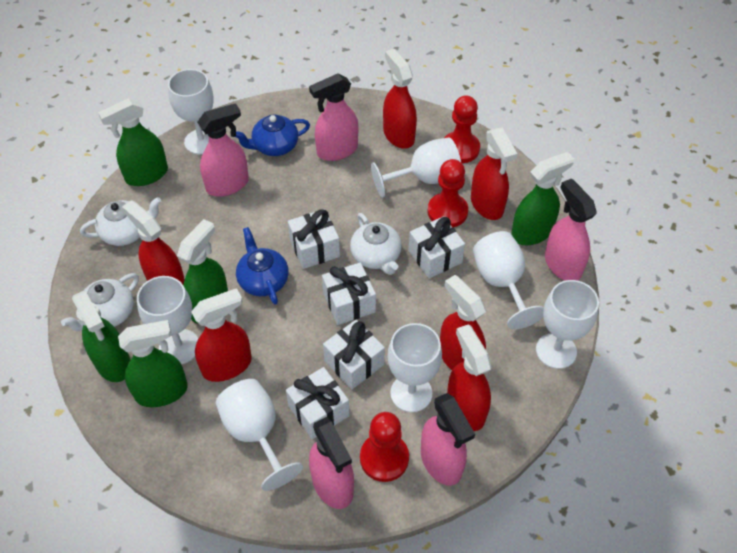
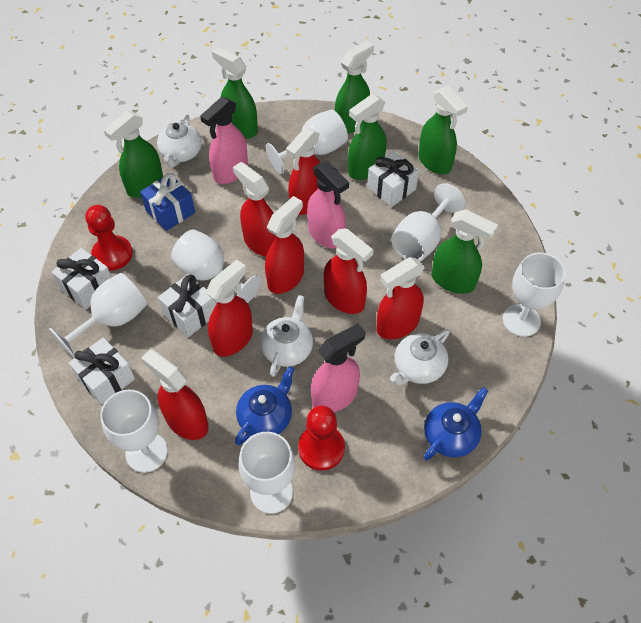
blue gift: none = 0 -> [140,173,195,231] = 1
green spray bottle: [72,290,130,382] [98,98,168,186] [118,320,188,407] [177,219,228,324] [511,152,574,245] = 5 -> [104,111,163,198] [212,47,258,139] [335,41,374,134] [348,94,386,180] [418,86,468,175] [432,209,498,294] = 6
pink spray bottle: [197,103,249,197] [309,73,358,161] [309,417,354,509] [421,393,475,486] [545,178,597,281] = 5 -> [200,97,248,184] [307,161,349,249] [311,324,365,412] = 3
red pawn: [360,412,409,482] [427,159,468,227] [444,95,480,163] = 3 -> [85,205,133,271] [298,405,345,471] = 2
red spray bottle: [122,200,185,284] [191,288,252,382] [383,49,417,149] [440,275,486,370] [447,324,491,431] [471,128,517,220] = 6 -> [141,349,209,440] [205,259,253,357] [233,162,275,256] [265,196,304,294] [286,128,321,215] [324,228,374,314] [376,257,425,339] = 7
white gift: [286,367,349,439] [288,209,340,269] [322,263,376,325] [323,319,385,389] [408,216,465,278] = 5 -> [52,248,112,309] [69,337,135,405] [158,274,216,337] [367,151,419,207] = 4

